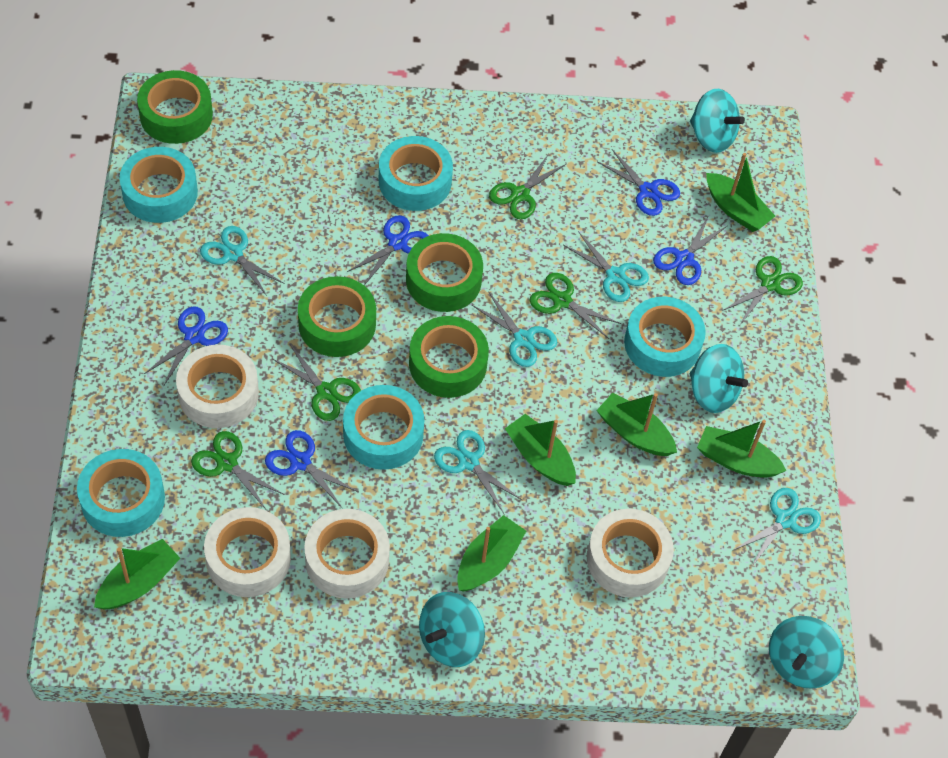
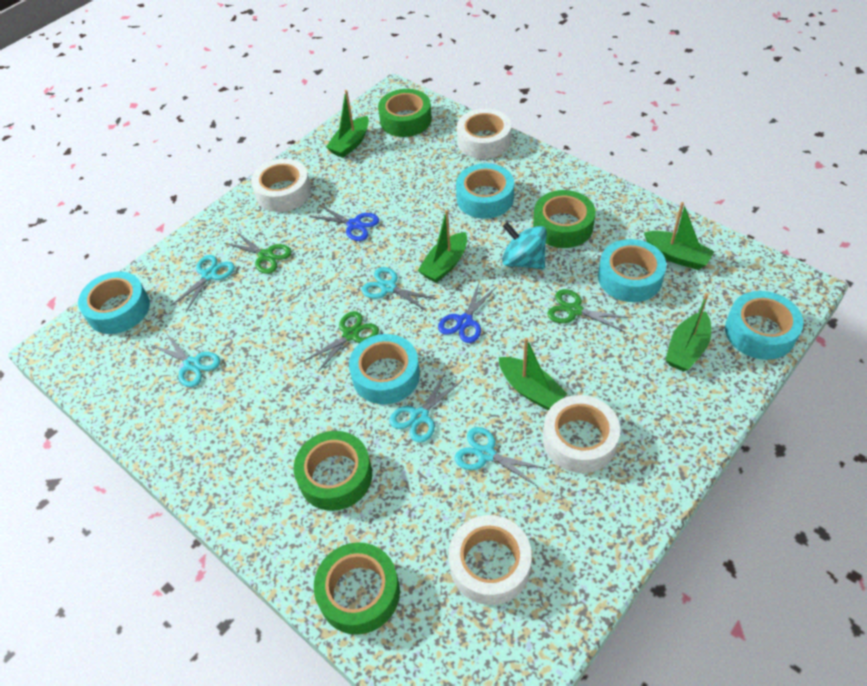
blue scissors: [144,306,228,387] [265,430,359,509] [347,215,429,285] [597,149,680,216] [653,215,727,285] = 5 -> [310,205,379,241] [438,283,496,343] = 2
green boat: [94,539,180,610] [457,515,526,592] [505,414,576,486] [596,393,677,456] [697,420,787,478] [706,153,775,232] = 6 -> [326,90,369,158] [418,210,467,283] [499,338,567,410] [644,202,715,270] [665,294,711,372] = 5
green scissors: [191,431,285,511] [273,344,361,421] [489,154,566,219] [530,273,621,339] [722,256,803,325] = 5 -> [224,232,292,274] [304,311,379,373] [547,289,630,332] = 3
turquoise spinning top: [419,592,485,667] [690,89,745,153] [690,344,748,413] [769,616,844,689] = 4 -> [502,222,547,270] = 1

